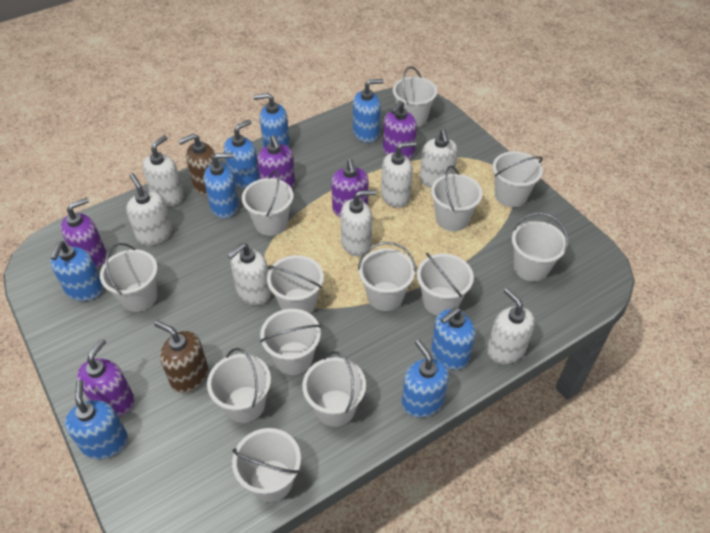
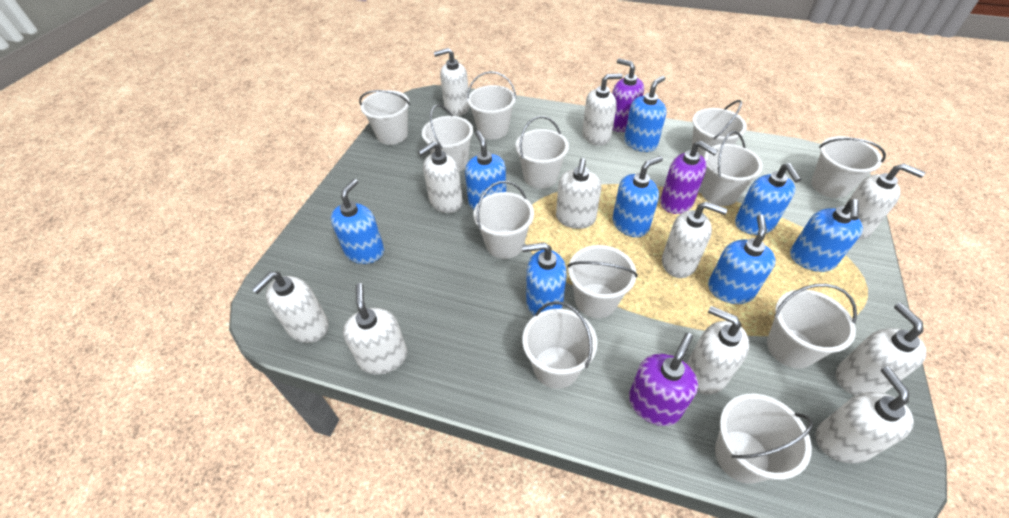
brown soap dispenser: [154,321,208,393] [178,134,215,196] = 2 -> none = 0
purple soap dispenser: [61,197,107,268] [77,339,135,416] [257,135,295,188] [331,159,368,217] [383,101,417,159] = 5 -> [612,58,644,132] [629,333,698,426] [660,141,718,214] = 3
white bucket: [100,243,158,312] [207,348,271,423] [232,428,301,502] [242,170,293,236] [260,309,321,375] [267,255,324,314] [302,351,366,427] [358,242,416,311] [393,66,437,127] [417,253,474,316] [431,166,483,231] [493,151,543,207] [512,213,568,281] = 13 -> [359,90,410,145] [422,105,473,172] [467,71,516,140] [474,181,534,259] [515,116,569,189] [523,301,598,389] [567,245,638,318] [691,100,747,158] [701,131,763,206] [715,394,813,484] [767,284,857,368] [811,136,886,198] = 12
white soap dispenser: [126,173,172,246] [142,135,184,206] [227,243,271,305] [341,190,376,257] [381,141,417,208] [420,129,458,188] [487,288,535,364] = 7 -> [251,272,329,343] [343,283,407,375] [418,141,463,213] [434,48,470,116] [556,158,601,229] [582,74,623,146] [662,201,728,278] [686,306,750,395] [816,367,914,463] [836,303,926,396] [844,164,925,240] = 11

